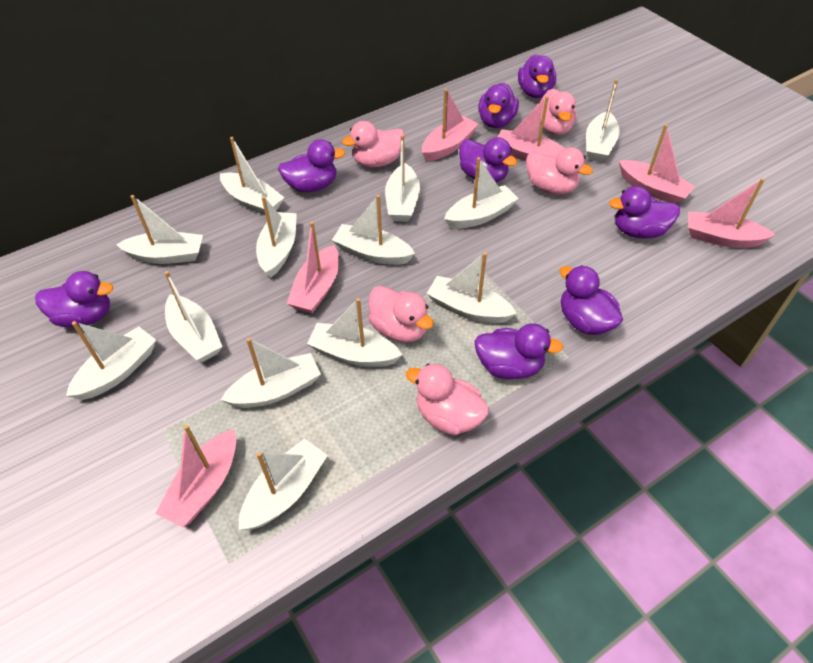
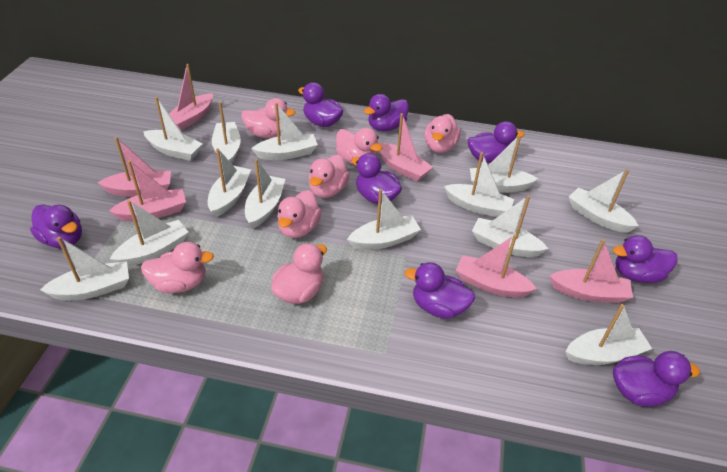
pink duck: [342,121,405,167] [368,286,434,342] [406,364,489,435] [526,147,593,194] [535,89,577,135] = 5 -> [141,242,214,293] [241,98,296,138] [271,243,327,304] [277,190,322,238] [309,155,350,198] [336,128,382,165] [425,114,461,153] = 7

